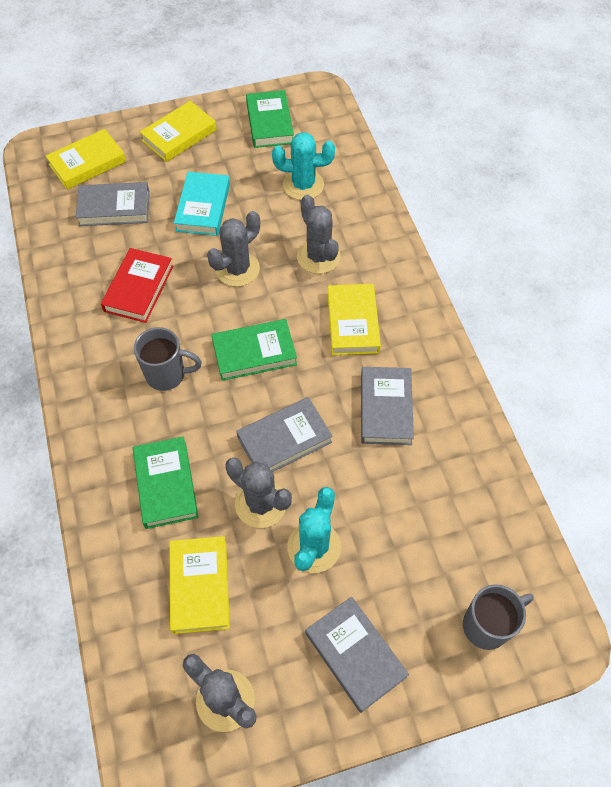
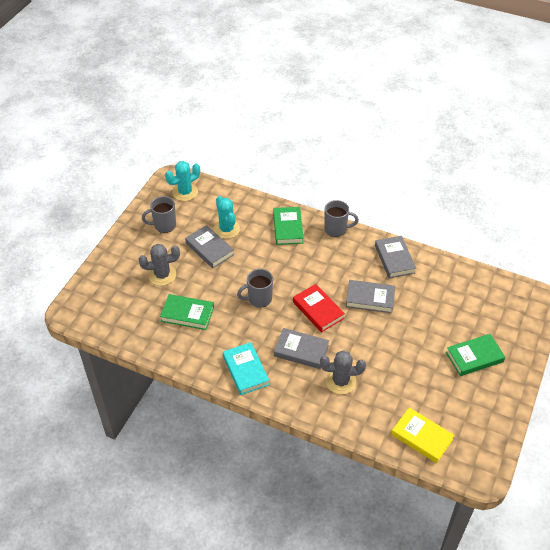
grey cactus: [183,654,257,732] [207,211,260,287] [225,457,292,528] [297,195,341,274] = 4 -> [139,244,180,286] [320,350,366,394] = 2
grey mug: [134,327,202,391] [463,584,534,650] = 2 -> [142,196,176,233] [237,269,273,308] [324,200,359,237] = 3
yellow book: [46,129,126,190] [140,101,217,162] [169,536,230,634] [328,284,381,355] = 4 -> [391,407,455,463] = 1

